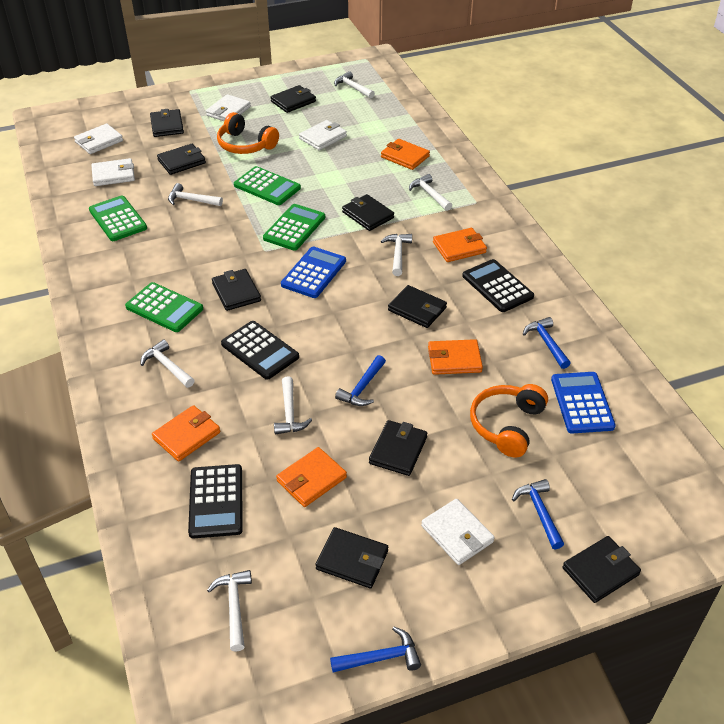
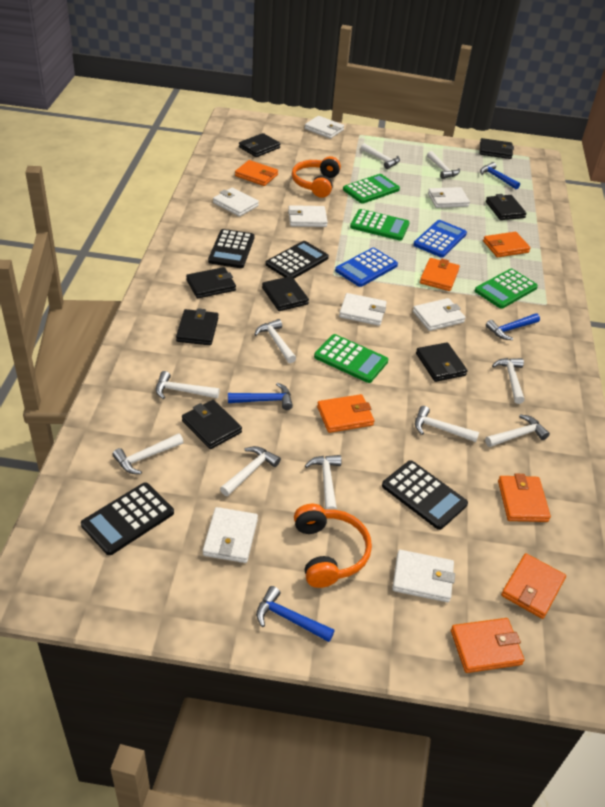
black calculator: [188,464,243,539] [221,321,299,380] [462,259,534,312] = 3 -> [81,482,174,555] [208,229,254,268] [265,241,329,279] [382,460,468,530] = 4
black wallet: [150,109,184,137] [157,144,206,175] [212,269,261,311] [270,85,316,113] [315,527,388,588] [342,194,394,231] [369,420,427,476] [388,285,447,328] [563,536,641,603] = 9 -> [176,308,218,345] [182,400,242,449] [186,267,236,298] [239,133,280,157] [262,276,309,311] [416,342,468,382] [480,138,514,159] [486,194,527,220] = 8
orange wallet: [152,405,220,462] [276,447,347,507] [381,139,430,170] [428,339,483,375] [433,228,487,262] = 5 -> [235,160,278,186] [317,394,374,433] [420,258,460,291] [451,618,525,673] [483,232,531,258] [498,474,551,522] [501,553,566,619] = 7
white hammer: [141,340,195,388] [168,183,223,206] [207,570,252,652] [274,376,312,435] [334,71,375,98] [381,234,412,276] [409,174,452,211] = 7 -> [112,433,183,474] [156,371,220,399] [220,446,281,496] [254,319,296,363] [305,455,341,510] [361,143,400,169] [415,406,479,442] [427,151,460,179] [485,414,550,447] [492,358,525,404] = 10
white wallet: [74,123,123,154] [91,158,135,186] [206,94,251,121] [299,120,347,150] [421,499,495,565] = 5 -> [203,507,258,563] [213,187,259,217] [288,205,328,227] [305,116,344,139] [339,293,387,326] [392,550,455,602] [413,298,466,331] [428,187,470,208] = 8

